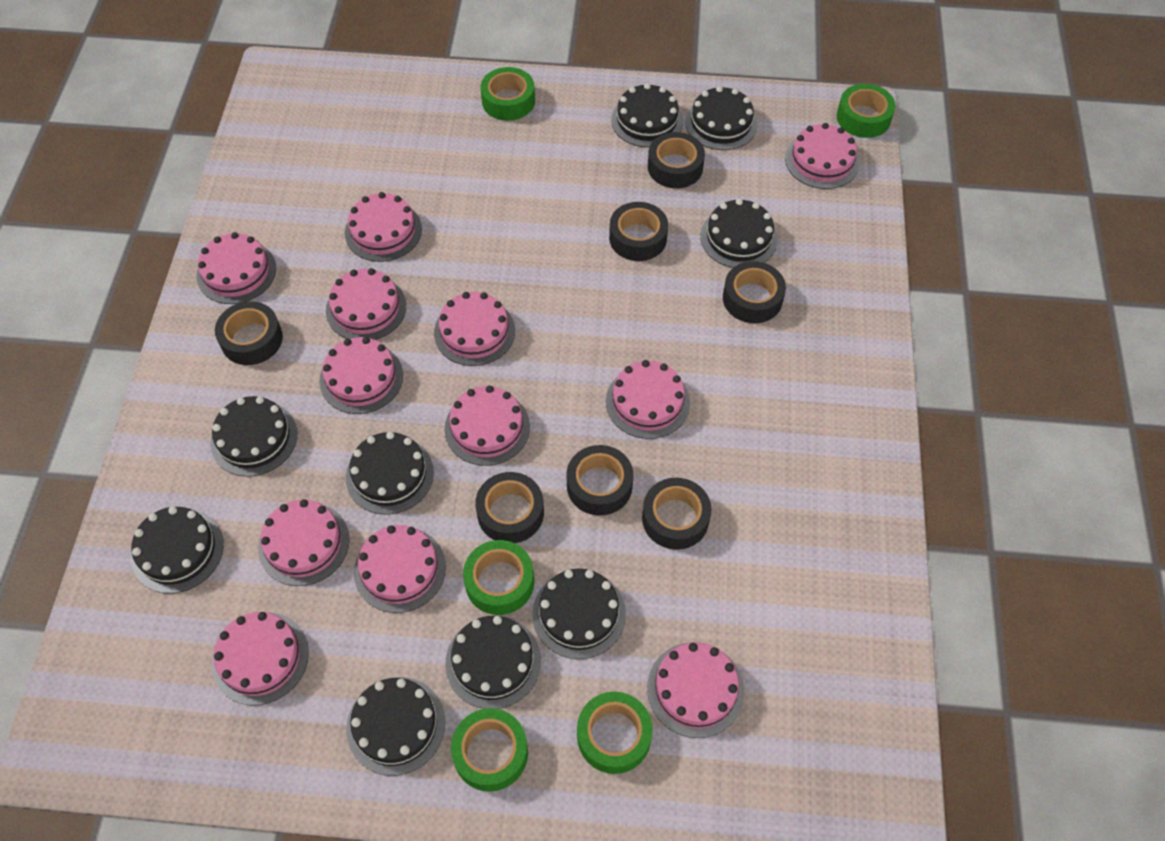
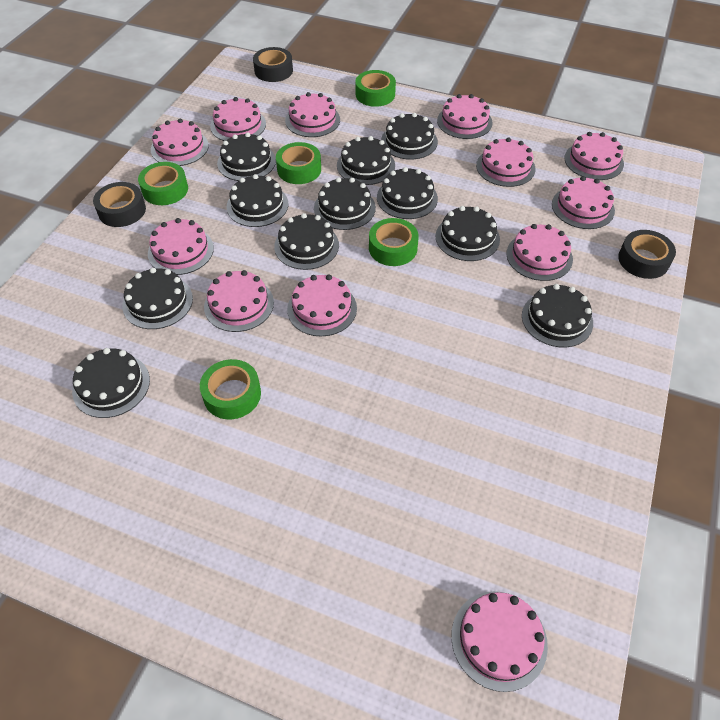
black cake: [131,506,224,594] [210,396,297,477] [346,432,434,515] [346,677,445,776] [445,616,541,709] [532,568,626,659] [611,83,683,147] [685,86,758,150] [700,199,778,268] = 9 -> [72,348,150,418] [123,268,193,329] [217,132,276,181] [227,174,288,227] [274,213,339,270] [314,177,376,230] [337,136,395,185] [377,167,438,219] [381,113,438,160] [435,206,500,261] [522,284,593,347] = 11
black tape: [215,301,283,365] [475,472,544,543] [566,445,634,515] [609,202,668,261] [642,478,711,550] [648,132,705,188] [723,261,786,323] = 7 -> [93,182,146,227] [253,47,293,82] [618,230,676,279] = 3

